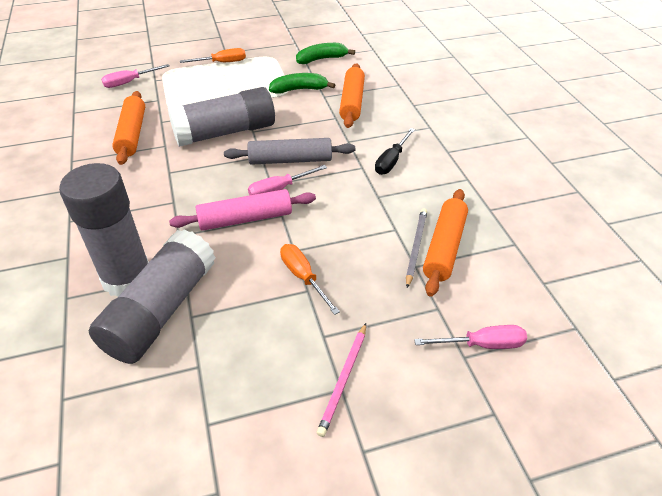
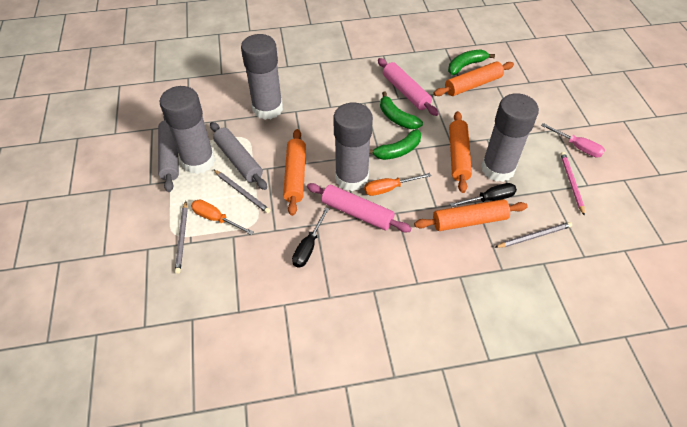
black screwdriver: [375,128,415,175] = 1 -> [292,207,329,268] [450,183,517,207] = 2
green banana: [269,73,335,94] [296,43,355,64] = 2 -> [369,129,421,160] [380,92,423,129] [448,49,495,75] = 3
grey glue stick: [59,163,149,297] [89,229,216,364] [168,87,275,147] = 3 -> [160,86,215,174] [241,34,283,120] [333,103,373,191] [481,93,539,182] = 4
grey pencil: [406,208,427,288] = 1 -> [175,201,188,274] [213,169,270,213] [494,222,572,248] = 3
grey rolling pin: [224,138,355,165] = 1 -> [158,116,179,192] [210,122,267,190] = 2
orange rolling pin: [112,91,145,165] [339,63,365,128] [423,189,468,297] = 3 -> [283,129,306,216] [414,199,528,231] [433,62,514,96] [449,111,472,193] = 4
pink rolling pin: [169,189,316,231] = 1 -> [307,183,412,232] [378,58,439,116] = 2
pink screwdriver: [101,64,169,88] [248,165,327,195] [414,325,527,349] = 3 -> [541,123,605,157] = 1

